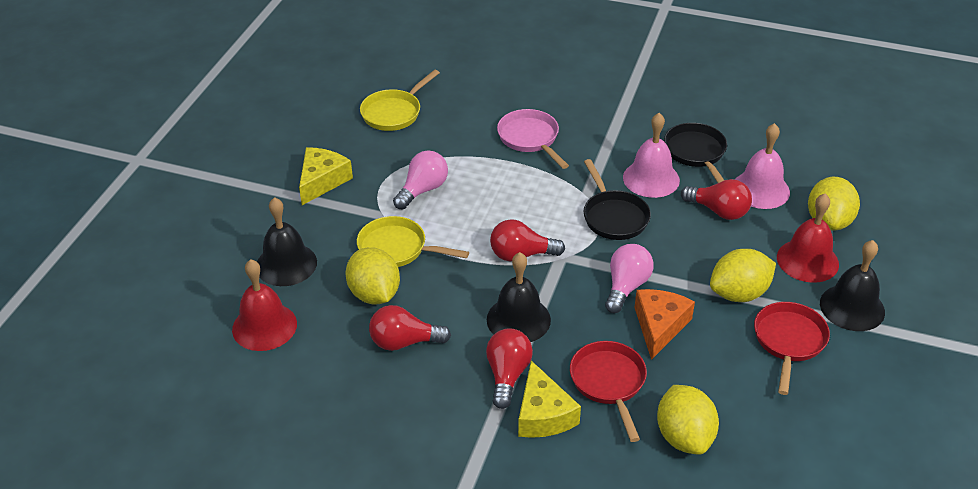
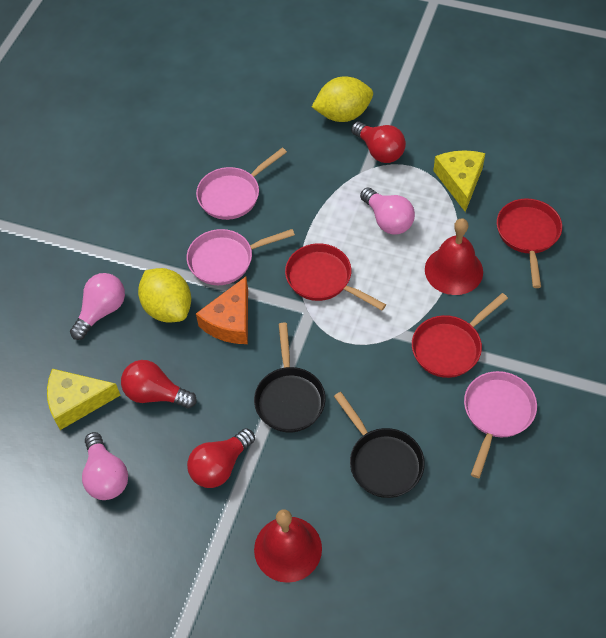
black bell: [257,197,317,286] [487,252,551,342] [820,240,885,331] = 3 -> none = 0
pink bell: [623,113,680,198] [735,123,790,209] = 2 -> none = 0
pink light bulb: [393,151,448,209] [605,244,654,313] = 2 -> [70,273,125,340] [82,432,128,500] [360,188,415,235] = 3
pink pan: [497,109,569,169] = 1 -> [187,229,295,285] [196,148,287,220] [464,371,537,478] = 3
red light bulb: [369,305,451,351] [486,328,533,409] [490,219,565,261] [681,179,752,220] = 4 -> [121,360,197,408] [187,428,255,488] [351,122,406,163] = 3
red pan: [570,341,647,442] [754,302,830,395] = 2 -> [285,243,386,310] [412,293,508,378] [497,198,562,288] = 3
yellow lemon: [346,247,400,304] [657,385,719,455] [710,249,776,302] [808,177,860,230] = 4 -> [138,268,191,322] [312,76,373,122] = 2
yellow pan: [357,216,469,267] [360,70,440,131] = 2 -> none = 0

